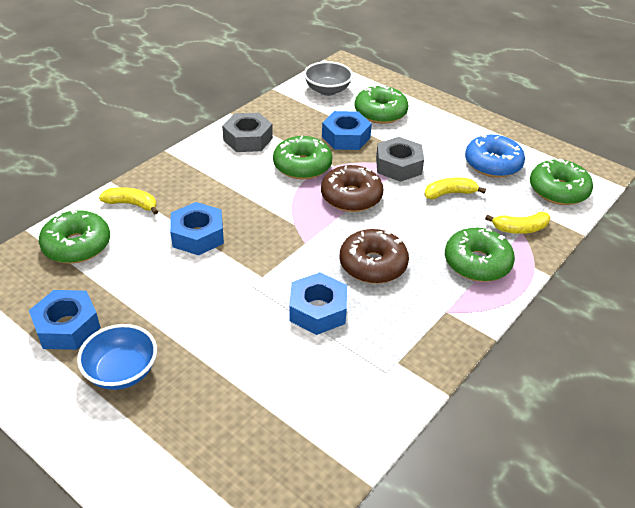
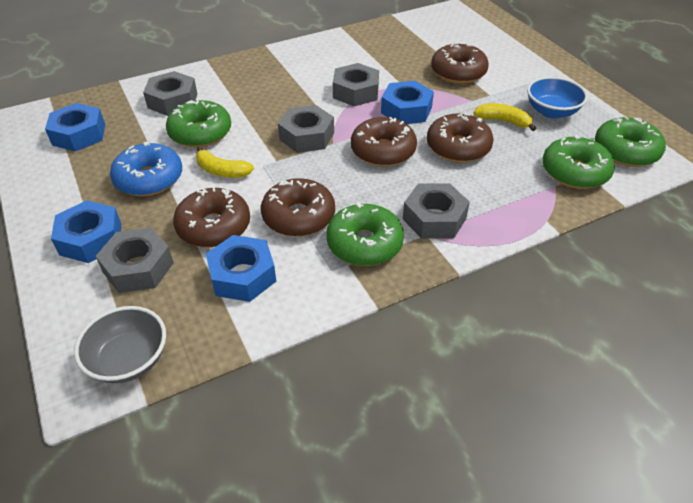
brown donut: [321,165,383,212] [340,229,409,284] = 2 -> [173,187,250,247] [261,178,335,237] [351,117,417,167] [427,114,494,163] [431,43,489,84] = 5
green donut: [39,209,110,263] [273,136,332,180] [355,85,409,124] [445,228,515,282] [530,159,593,205] = 5 -> [166,100,231,148] [326,202,404,266] [542,135,615,189] [595,116,666,167] = 4
grey nut: [222,113,273,152] [376,137,424,182] = 2 -> [96,228,174,293] [143,71,197,116] [278,105,334,153] [333,63,379,106] [403,183,470,239] = 5
yellow banana: [99,187,158,214] [424,178,486,200] [485,212,551,234] = 3 -> [196,146,254,178] [473,103,537,131] = 2

